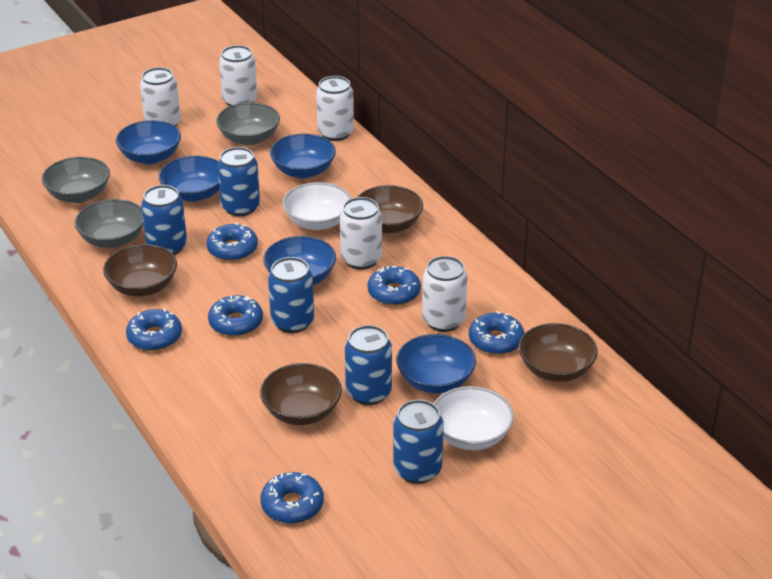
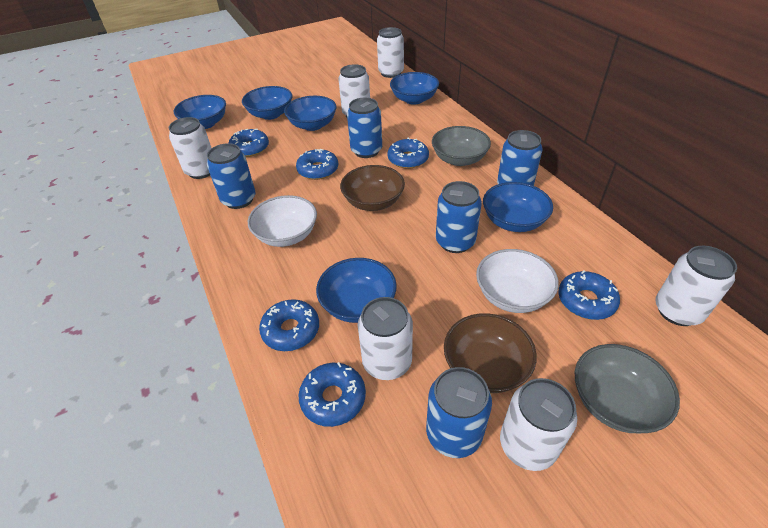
blue bowl: [116,120,181,164] [158,156,219,202] [263,236,336,285] [270,134,336,179] [396,334,476,393] = 5 -> [173,95,226,129] [242,86,292,120] [284,96,337,131] [316,258,397,323] [390,72,439,105] [483,182,553,232] = 6
brown bowl: [103,244,177,297] [260,363,342,425] [358,185,423,233] [519,323,598,382] = 4 -> [340,165,405,211] [444,313,537,393] = 2
grey bowl: [42,157,110,203] [74,199,144,248] [216,102,280,145] = 3 -> [432,126,491,166] [575,344,680,433] = 2
white can: [140,67,181,126] [219,45,257,106] [316,76,354,141] [340,197,382,270] [422,256,467,332] = 5 -> [169,117,211,179] [338,64,370,117] [358,297,413,380] [377,27,404,78] [500,378,577,471] [655,246,737,326] = 6

